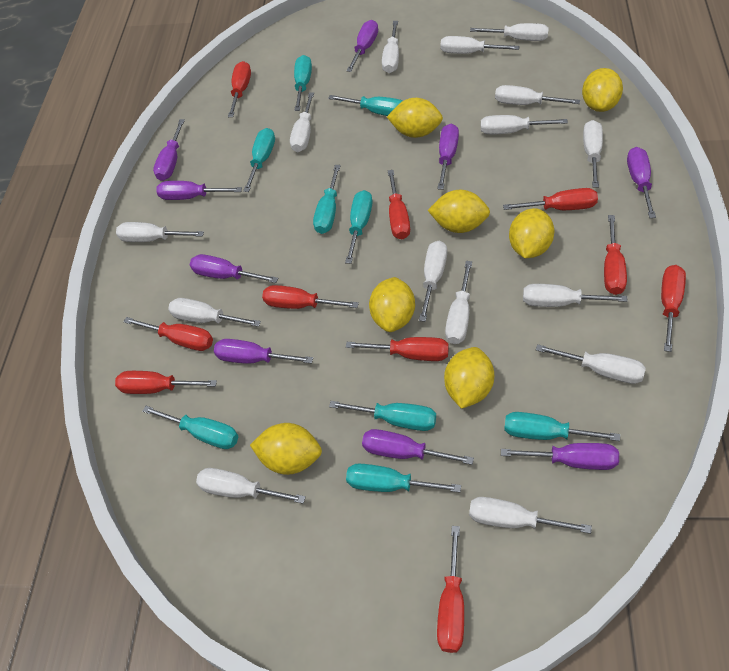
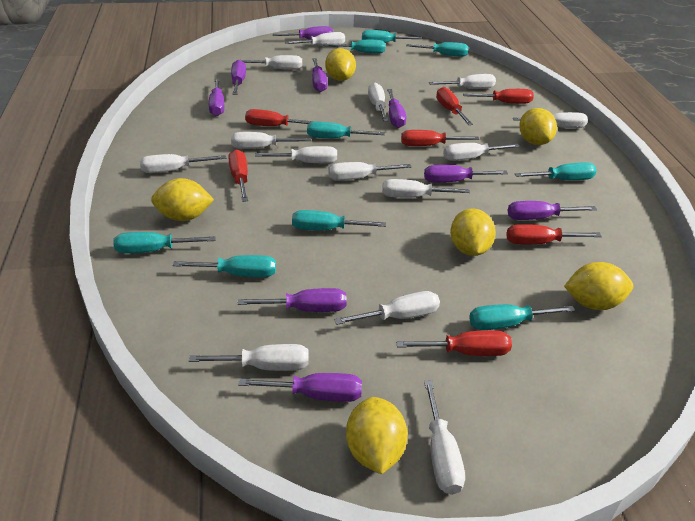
red screwdriver: [115,371,217,394] [124,317,213,351] [228,61,251,117] [262,285,359,309] [346,337,449,361] [388,170,410,240] [437,526,464,653] [503,188,598,210] [604,215,627,295] [661,265,686,352] = 10 -> [228,150,248,202] [245,109,315,126] [396,330,512,356] [401,130,479,146] [436,87,473,125] [463,89,534,104] [506,224,602,245] = 7
white screwdriver: [116,222,204,242] [168,298,261,327] [196,468,306,504] [290,92,314,152] [382,21,399,73] [419,241,447,322] [440,36,520,54] [445,261,472,344] [469,497,592,534] [470,23,549,41] [481,115,568,135] [495,85,580,105] [523,284,627,307] [536,344,646,384] [583,120,603,188] = 15 -> [140,154,226,173] [189,344,309,371] [231,132,311,149] [241,55,302,70] [255,146,337,163] [285,32,345,46] [328,162,411,181] [334,291,440,325] [368,83,388,121] [382,179,470,198] [424,380,465,495] [429,74,496,89] [443,143,520,161] [513,112,588,128] = 14
yellow lemon: [250,423,322,475] [369,277,415,332] [387,98,443,138] [428,190,490,233] [444,347,494,409] [509,208,554,258] [582,68,623,112] = 7 -> [151,178,214,221] [325,48,356,81] [346,397,408,474] [450,208,496,256] [519,108,557,145] [564,262,633,310] = 6

